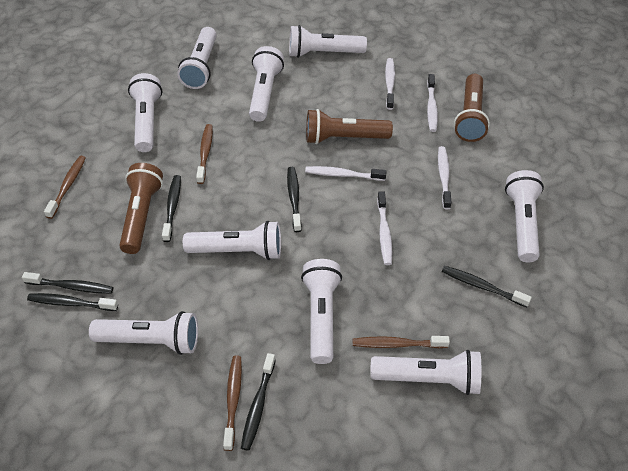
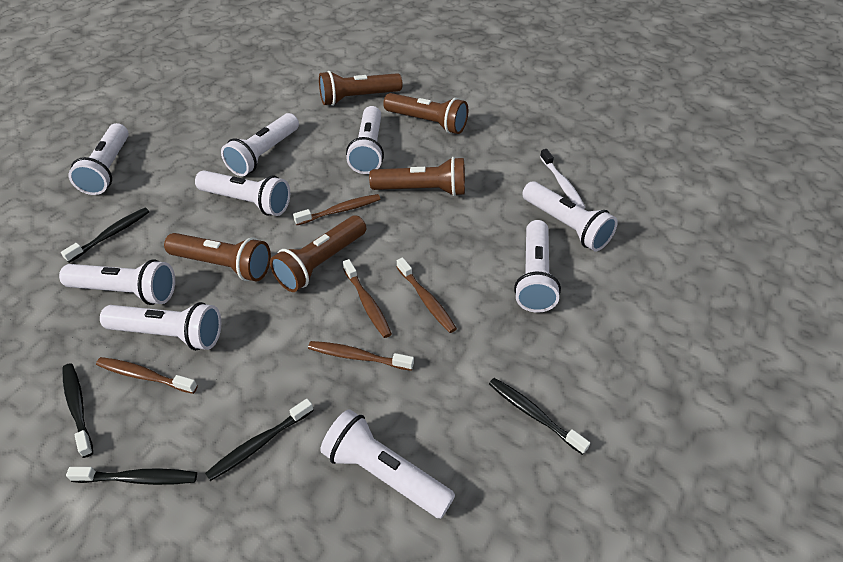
black toothbrush: [22,272,113,294] [27,293,118,311] [162,175,181,242] [241,353,276,451] [287,167,302,232] [442,266,532,307] = 6 -> [61,208,149,263] [62,363,93,458] [66,467,197,485] [205,399,314,481] [489,378,590,455] = 5
brown flashlight: [119,163,163,254] [306,109,393,144] [454,74,490,142] = 3 -> [164,233,271,281] [270,215,366,292] [319,71,403,106] [369,157,465,196] [383,93,468,134] = 5
brown toothbrush: [44,156,86,219] [196,124,213,184] [223,356,242,451] [353,336,450,348] = 4 -> [96,357,198,394] [293,194,380,225] [308,341,414,371] [343,259,392,338] [397,257,457,333] = 5
white toothbrush: [305,166,387,181] [377,191,392,265] [385,58,395,110] [427,74,438,132] [438,146,452,209] = 5 -> [540,149,585,209] = 1

